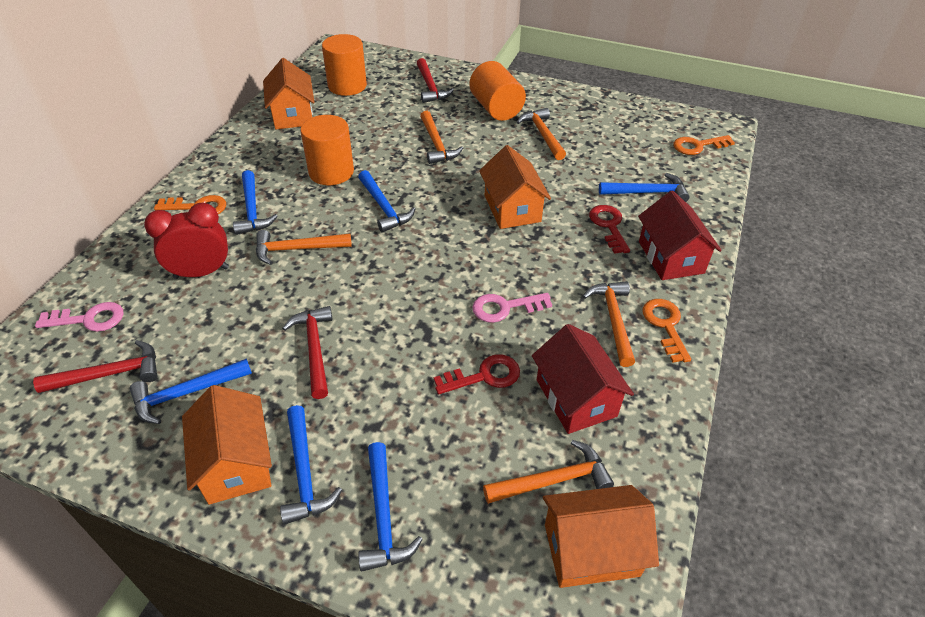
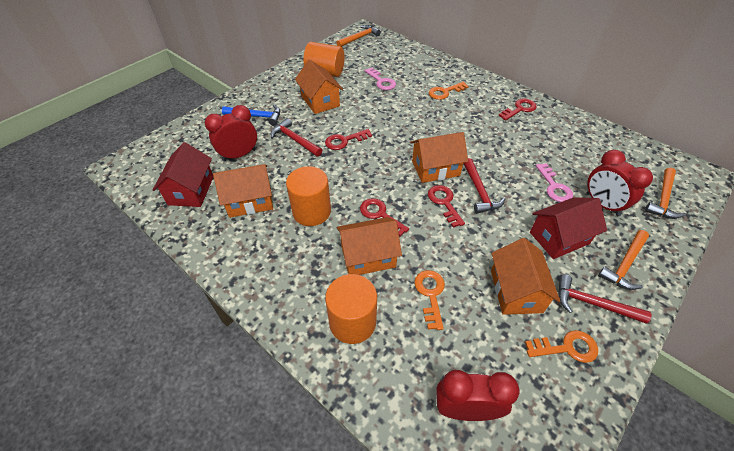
blue hammer: [129,358,252,424] [233,170,278,235] [280,405,342,525] [358,170,415,232] [358,442,423,572] [599,173,690,202] = 6 -> [222,105,280,125] = 1
orange hammer: [256,230,352,265] [420,111,463,164] [483,440,614,504] [517,108,566,160] [583,281,635,367] = 5 -> [336,25,381,47] [598,230,649,290] [645,168,685,219] = 3
orange house: [182,385,272,505] [263,58,315,129] [479,145,551,229] [543,485,659,588] = 4 -> [213,164,273,218] [295,60,343,114] [336,217,402,275] [410,132,468,183] [491,238,560,315] = 5
red clock: [144,203,229,279] = 1 -> [205,105,257,161] [436,370,520,421] [587,150,653,216] = 3
red key: [434,354,520,394] [589,205,630,254] = 2 -> [325,129,372,150] [360,198,409,236] [428,185,465,228] [498,99,536,121] = 4

